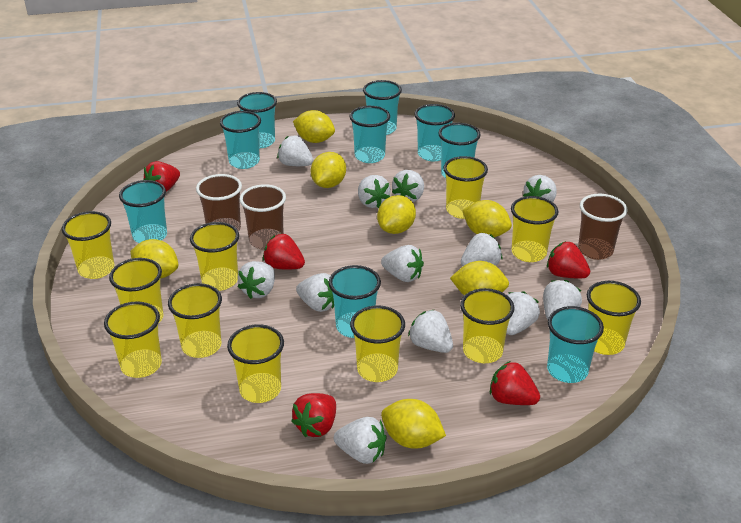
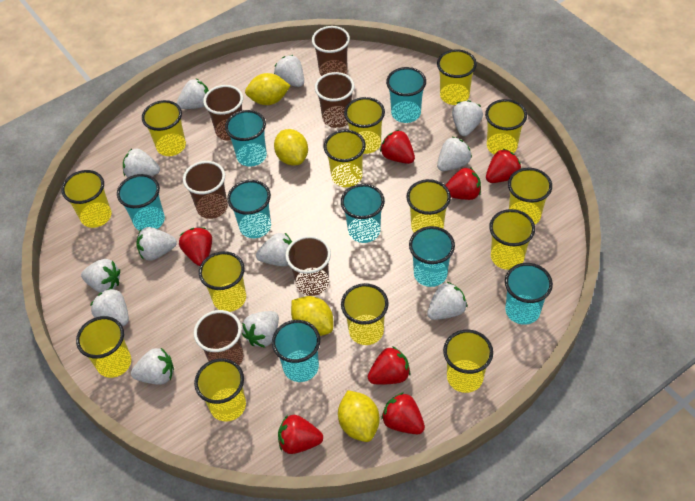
brown cup: [196,174,242,232] [239,184,286,250] [578,194,628,260] = 3 -> [183,161,228,219] [194,310,244,365] [203,85,243,141] [285,236,331,296] [312,26,350,76] [315,72,354,128] = 6
red strawberry: [143,161,180,192] [263,233,305,270] [291,393,336,437] [490,361,540,405] [547,241,590,278] = 5 -> [179,227,212,266] [278,415,323,454] [368,346,411,385] [380,130,415,164] [381,392,425,434] [445,167,481,200] [486,148,522,183] = 7
turquoise cup: [119,180,167,243] [220,111,261,169] [237,92,277,148] [329,265,381,338] [350,106,390,163] [363,80,402,135] [414,104,455,161] [439,123,481,178] [547,306,604,383] = 9 -> [117,174,165,231] [225,110,267,167] [227,180,271,238] [272,320,320,382] [341,184,385,243] [386,67,426,123] [409,226,455,287] [505,263,553,325] = 8
yellow cup: [62,211,114,279] [104,301,162,378] [109,258,164,324] [168,283,222,358] [190,222,239,291] [227,324,284,403] [350,305,405,382] [443,156,488,219] [460,288,514,363] [511,196,559,262] [587,281,641,355] = 11 -> [62,170,111,228] [76,316,131,378] [142,100,186,156] [194,358,246,421] [199,251,246,312] [324,130,366,187] [341,283,389,345] [344,97,385,154] [406,179,451,233] [437,49,477,105] [443,330,493,393] [485,99,527,155] [489,209,535,270] [508,168,552,225] = 14
yellow lemon: [130,239,178,279] [293,110,335,143] [311,152,346,188] [377,195,416,234] [381,399,446,449] [450,261,509,296] [462,200,512,237] = 7 -> [245,73,291,105] [274,129,308,165] [291,296,333,336] [338,390,380,442] = 4

